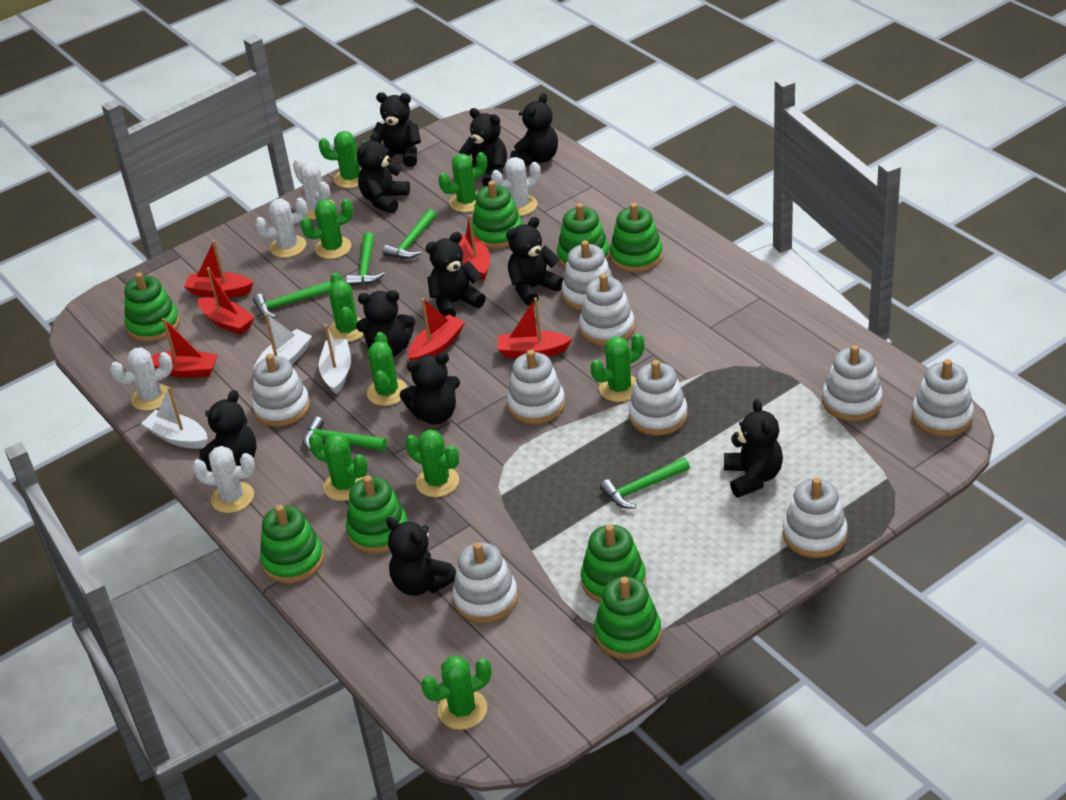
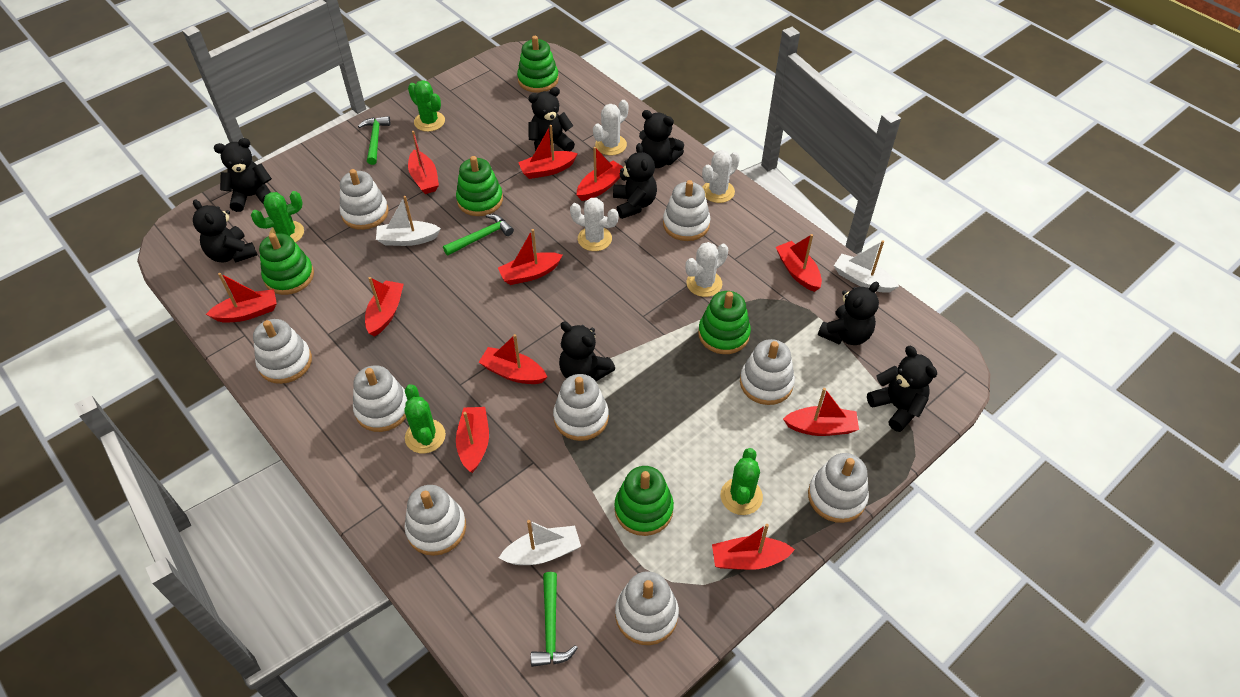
black teddy bear: [199,390,257,471] [356,290,415,357] [357,132,410,214] [373,92,421,167] [386,517,456,596] [399,352,460,424] [425,232,486,317] [459,108,507,187] [506,217,564,306] [510,93,558,165] [724,399,783,498] = 11 -> [193,199,257,263] [214,138,272,212] [528,87,575,151] [559,321,615,381] [613,143,657,219] [639,110,684,168] [818,282,879,345] [867,346,937,432] = 8
green cactus: [300,199,353,259] [309,433,368,501] [319,131,366,188] [329,272,364,342] [367,332,407,406] [405,430,459,497] [421,655,491,730] [438,152,487,212] [591,333,644,402] = 9 -> [251,191,304,243] [404,384,446,453] [408,80,445,132] [721,448,763,515] = 4
green hammer: [253,281,331,318] [303,416,387,451] [346,232,385,286] [383,209,436,259] [600,457,690,508] = 5 -> [358,116,390,165] [443,214,514,255] [531,572,578,667] = 3
green stacking toy: [124,272,180,342] [260,505,324,583] [346,476,408,553] [472,181,522,249] [557,203,610,268] [581,524,646,603] [594,576,661,659] [610,203,663,272] = 8 -> [259,233,314,295] [456,156,503,216] [517,36,559,93] [614,466,674,536] [698,291,751,354] = 5
red boat: [151,318,218,378] [184,240,254,298] [198,267,255,335] [408,298,465,361] [458,215,490,280] [497,297,572,358] = 6 -> [206,273,277,323] [365,277,404,337] [408,131,439,194] [456,407,489,473] [479,334,547,384] [498,229,563,285] [518,125,578,179] [577,147,623,201] [712,524,795,570] [776,234,822,292] [783,388,859,436] = 11
white cactus: [110,347,173,411] [192,446,255,513] [255,197,308,258] [293,158,335,220] [491,157,541,216] = 5 -> [570,198,619,251] [593,100,629,156] [686,242,728,297] [702,150,740,203] = 4

